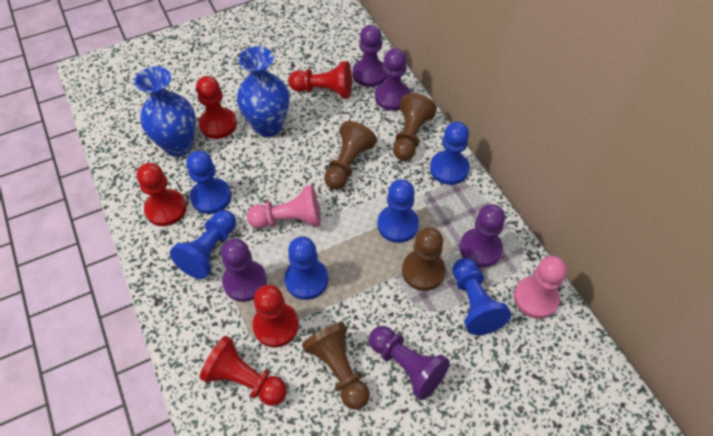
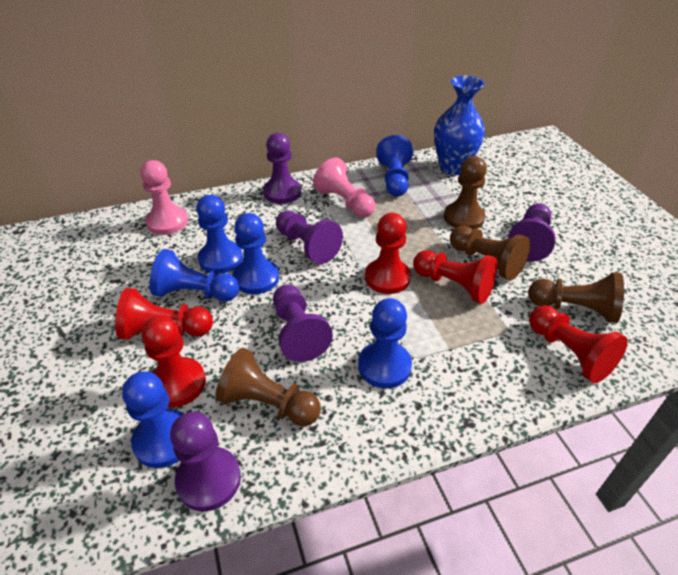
blue vase: [135,66,196,157] [237,47,289,137] = 2 -> [434,76,485,175] = 1

